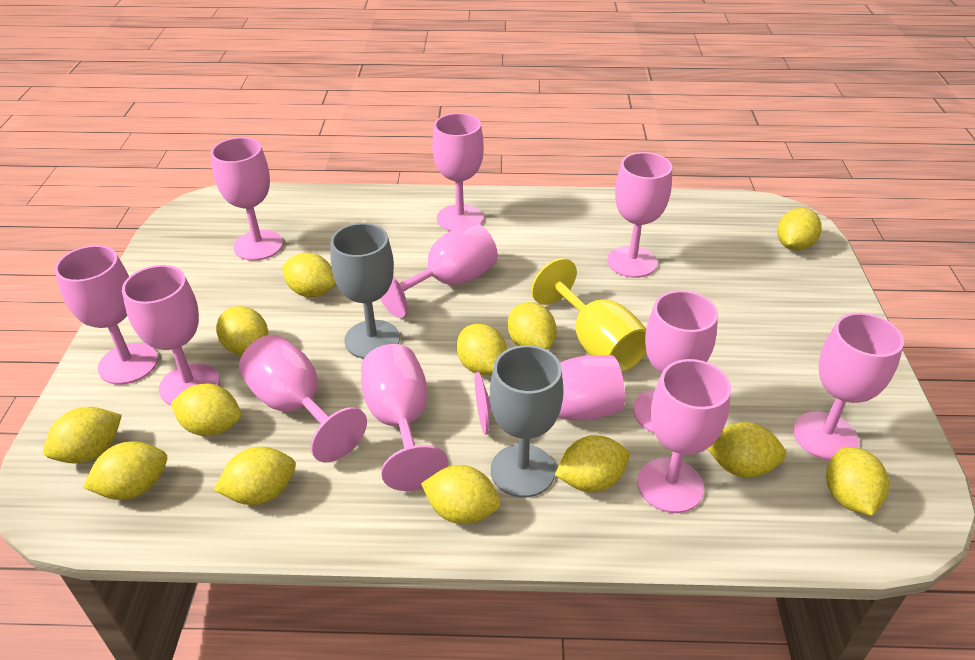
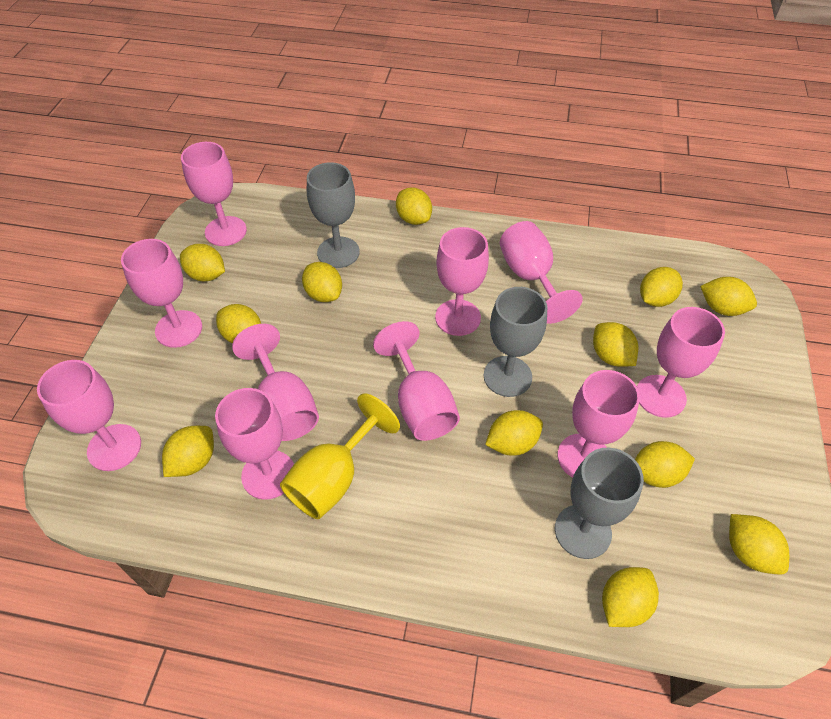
grey goblet: [331,223,400,359] [490,345,564,497] = 2 -> [307,162,360,268] [484,287,547,397] [555,448,644,559] = 3
pink goblet: [55,245,158,385] [122,265,220,405] [211,137,283,261] [239,335,367,462] [361,344,448,491] [380,223,498,318] [432,113,484,231] [475,355,625,435] [607,152,672,278] [633,290,718,433] [637,359,731,513] [793,313,904,461] = 12 -> [37,360,141,471] [121,239,202,348] [181,142,247,246] [215,388,294,500] [232,324,319,441] [373,321,460,441] [435,227,489,336] [500,221,583,324] [557,370,640,477] [637,307,725,418] = 10
yellow lemon: [43,407,122,464] [83,441,167,500] [171,383,241,436] [214,447,296,505] [216,306,268,355] [282,253,336,297] [421,465,500,524] [457,324,507,375] [508,302,557,350] [555,435,630,492] [707,422,786,478] [777,208,822,251] [826,447,889,516] = 13 -> [162,426,214,477] [180,244,225,281] [216,304,261,343] [302,262,342,302] [396,187,432,225] [485,410,543,456] [593,322,638,367] [602,567,659,627] [635,441,695,488] [640,267,683,307] [700,277,757,316] [729,514,789,575] = 12

